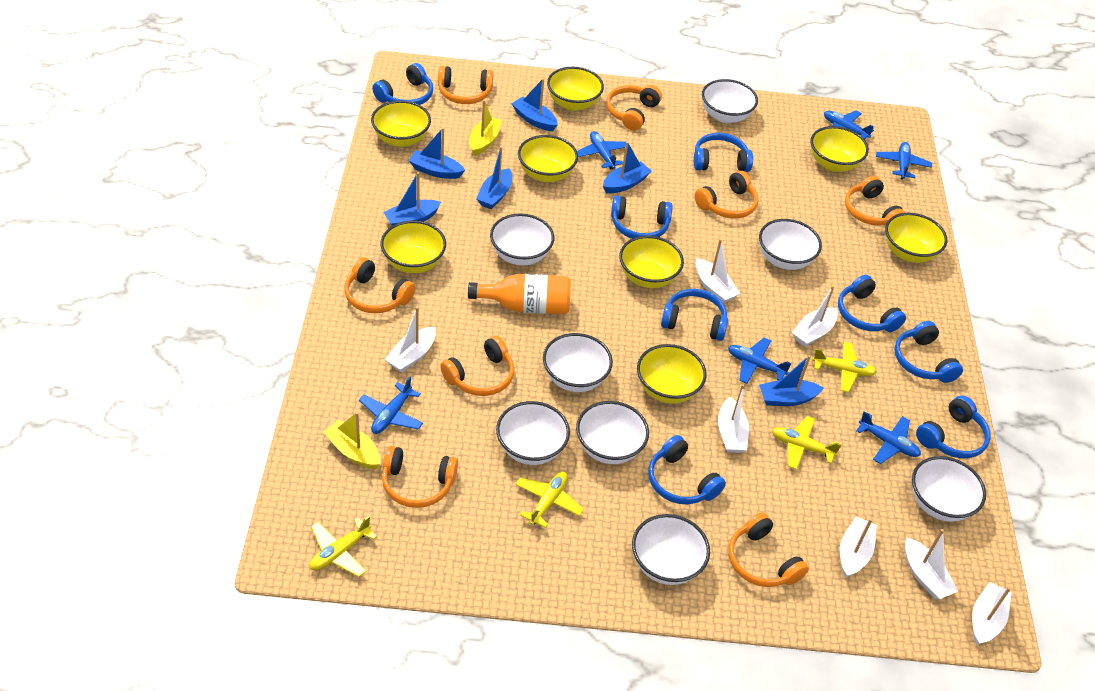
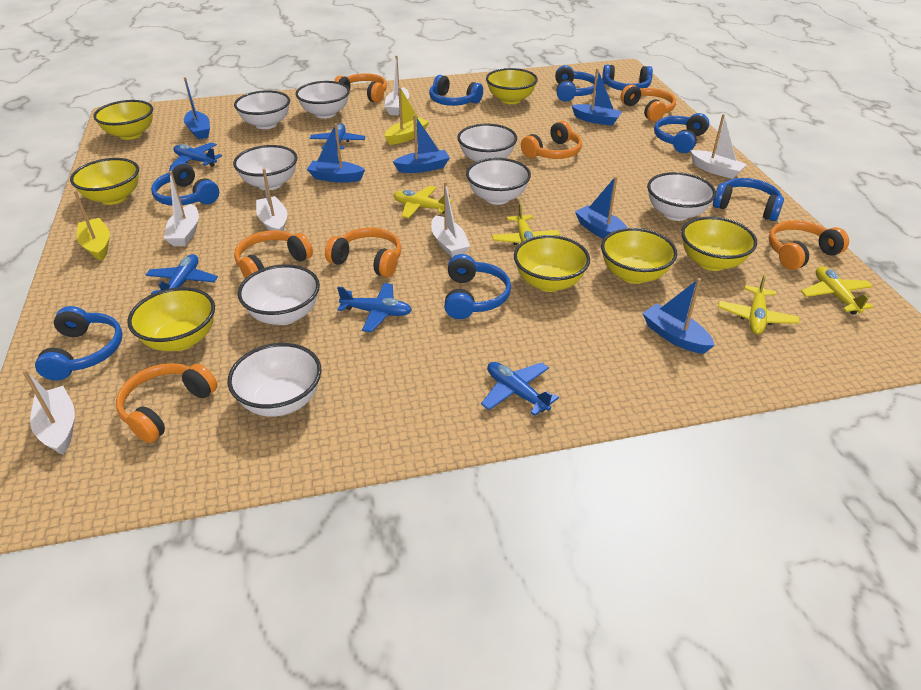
blue plane: [359,377,423,434] [577,131,626,170] [728,338,792,384] [824,110,874,140] [856,411,921,464] [876,142,932,180] = 6 -> [146,254,218,295] [170,143,222,167] [310,123,366,149] [337,283,412,332] [481,362,559,416] = 5
orange bottle: [468,274,571,315] = 1 -> none = 0
orange headphones: [344,257,416,313] [382,446,458,508] [438,66,494,104] [440,336,515,396] [606,85,662,131] [695,171,759,219] [728,512,809,587] [845,176,905,226] = 8 -> [116,363,218,443] [234,230,313,279] [325,228,401,278] [334,73,387,103] [521,121,582,159] [621,85,676,122] [768,220,849,270] = 7
white boat: [385,307,436,373] [696,239,740,303] [718,384,749,453] [792,285,838,347] [840,517,877,578] [905,529,958,599] [972,582,1011,645] = 7 -> [22,370,75,454] [164,171,199,246] [256,168,287,231] [384,56,410,115] [431,182,470,257] [690,114,747,179] = 6
yellow bowl: [371,100,431,147] [381,221,446,273] [518,135,578,182] [547,67,604,111] [619,236,684,288] [637,344,707,404] [810,126,869,172] [885,213,948,263] = 8 -> [70,158,139,205] [93,100,153,140] [127,287,215,351] [486,68,538,104] [514,235,590,292] [601,228,677,284] [681,216,757,271] = 7

